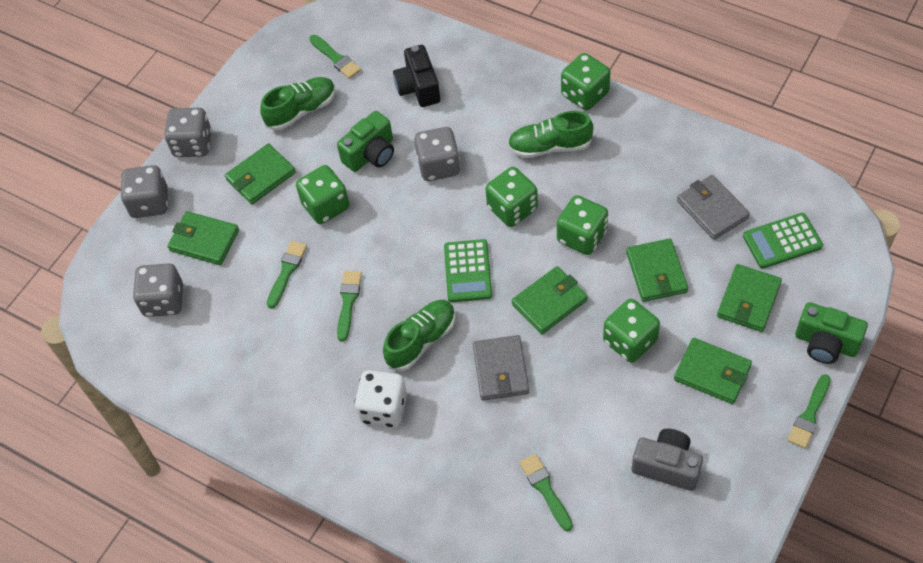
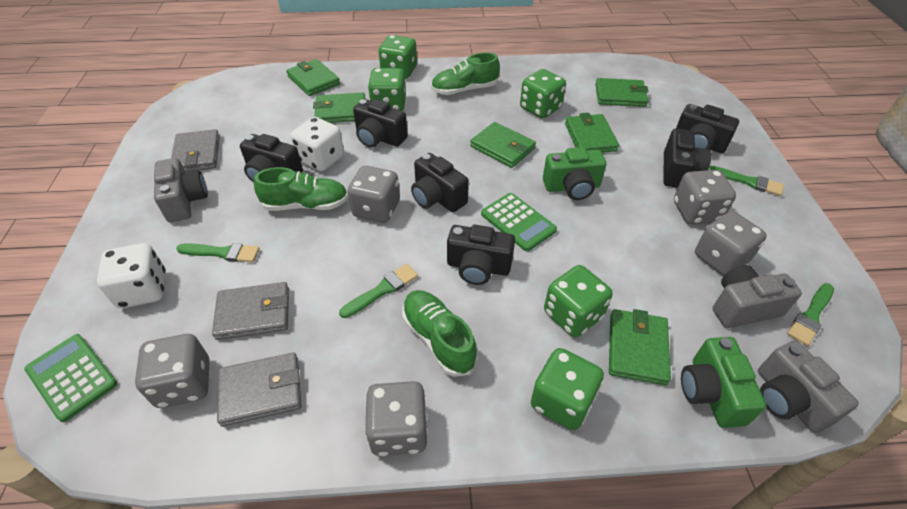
black camera: [393,45,440,107] = 1 -> [240,134,303,182] [353,99,408,148] [411,153,469,212] [447,225,515,285] [663,128,712,188] [676,104,739,153] = 6
green brush: [267,241,307,309] [309,35,361,79] [337,271,362,342] [519,454,573,531] [788,374,831,449] = 5 -> [176,243,260,262] [339,264,418,318] [708,165,784,196] [787,283,834,346] = 4
grey camera: [632,429,703,491] = 1 -> [154,158,208,223] [713,265,802,328] [758,341,859,433] = 3
grey dice: [120,165,168,218] [133,263,183,317] [164,108,212,157] [414,127,461,181] = 4 -> [135,334,210,408] [347,166,400,223] [365,381,427,456] [674,170,736,225] [695,211,767,276] = 5
grey wallet: [473,335,529,400] [677,175,750,240] = 2 -> [171,129,220,172] [212,282,289,340] [217,353,302,427] = 3
white dice: [354,370,407,427] = 1 -> [97,243,166,308] [291,117,344,171] = 2

